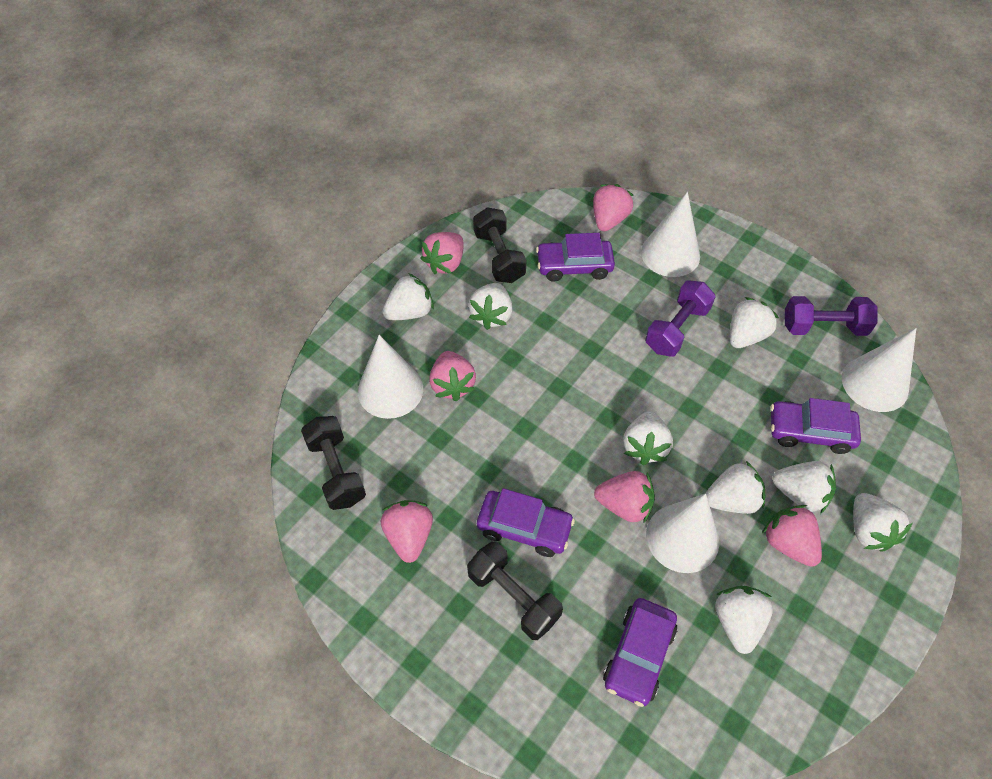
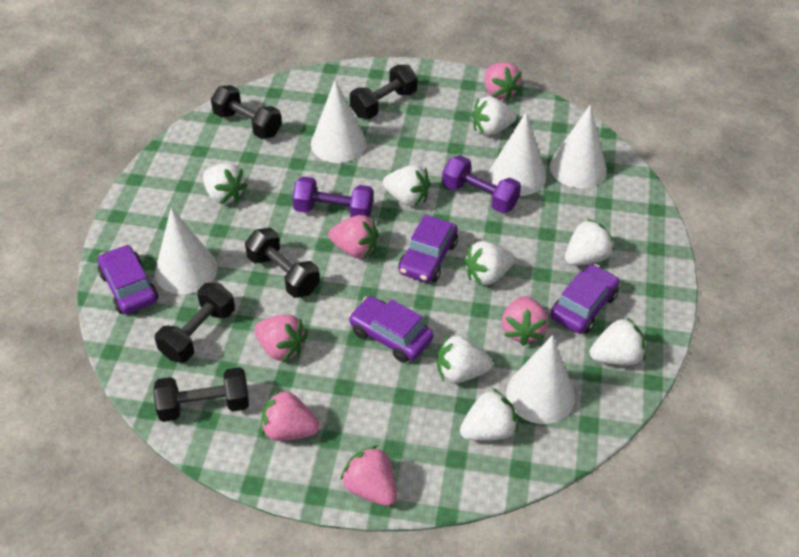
black dumbbell: [301,416,366,510] [467,541,563,640] [473,207,527,283] = 3 -> [153,367,249,422] [155,283,235,363] [211,85,282,139] [245,228,320,298] [350,65,417,119] = 5
white cone: [358,335,423,419] [641,192,700,277] [646,494,720,573] [842,328,916,412] = 4 -> [155,207,218,294] [311,80,366,163] [489,112,547,196] [506,335,575,424] [550,104,607,188] = 5

